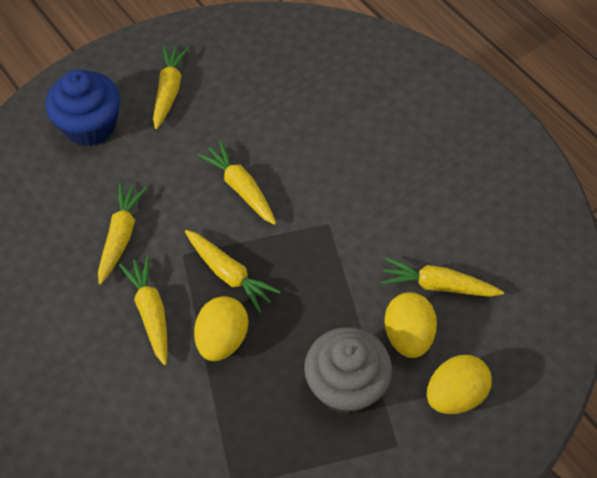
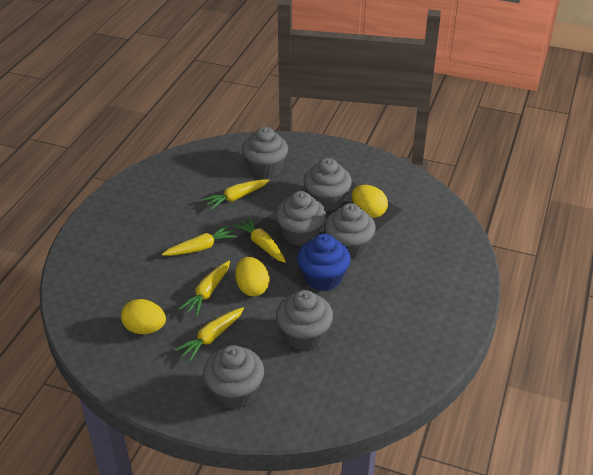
grey cupcake: [304,327,392,414] = 1 -> [203,345,264,409] [242,127,288,178] [276,191,326,246] [276,290,333,351] [303,158,352,211] [324,203,376,259] = 6
yellow carrot: [98,182,148,285] [119,255,168,366] [153,45,190,129] [185,230,281,313] [198,141,276,225] [381,257,504,297] = 6 -> [162,225,237,256] [175,307,244,361] [179,261,230,316] [203,179,270,210] [233,217,286,263] = 5

